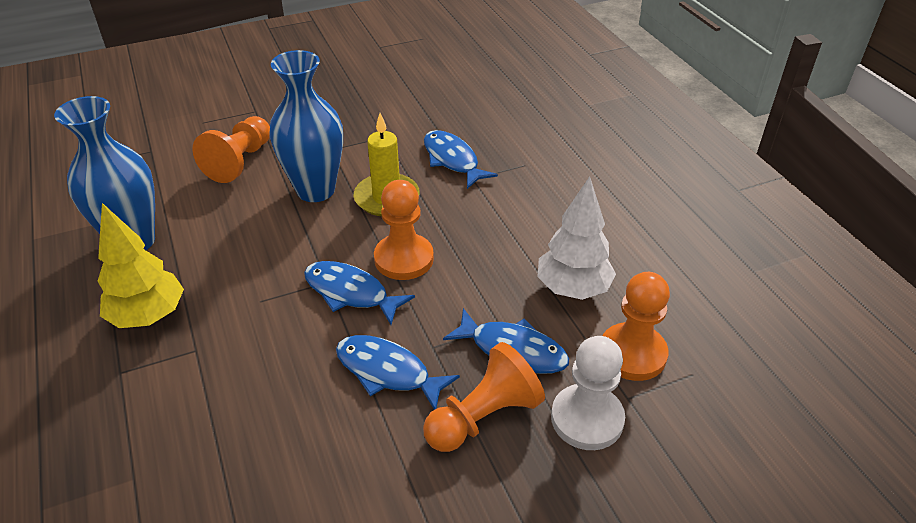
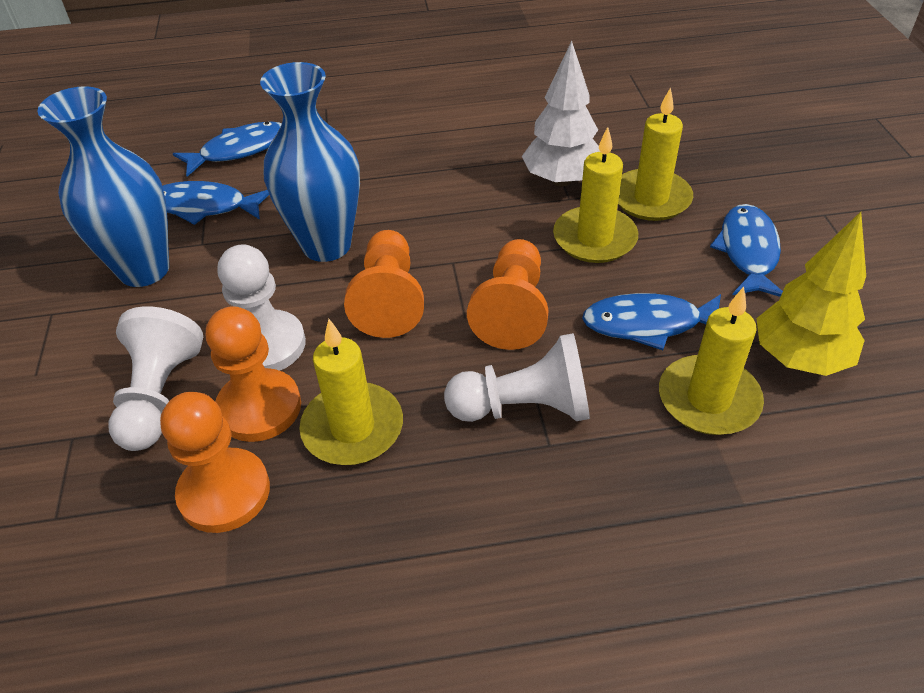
white pawn: [551,336,625,450] = 1 -> [108,306,203,451] [217,244,306,371] [444,333,590,422] = 3
yellow candle: [354,113,420,216] = 1 -> [299,319,403,465] [553,127,638,263] [618,87,693,221] [659,287,764,435] = 4

